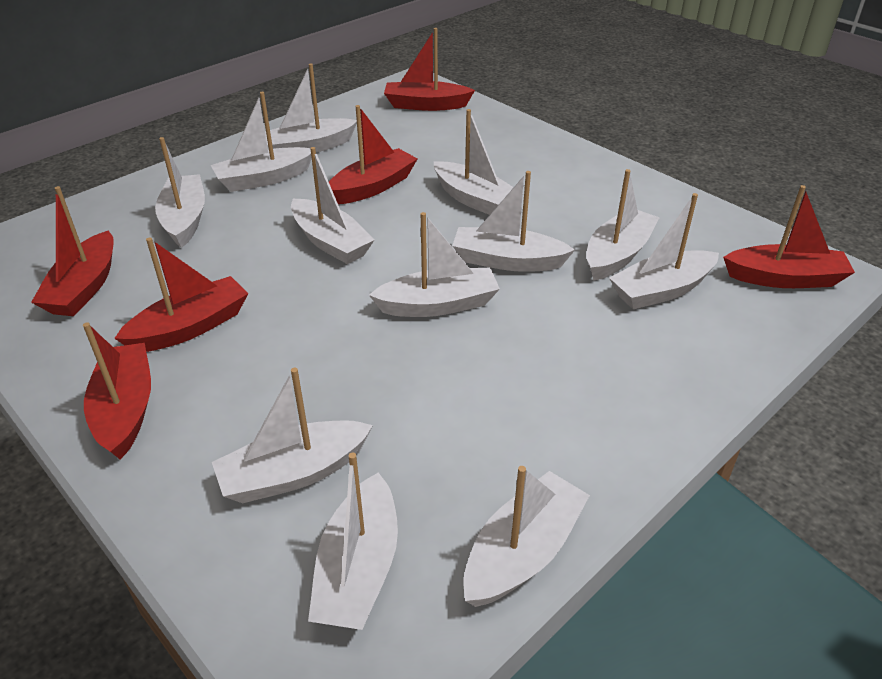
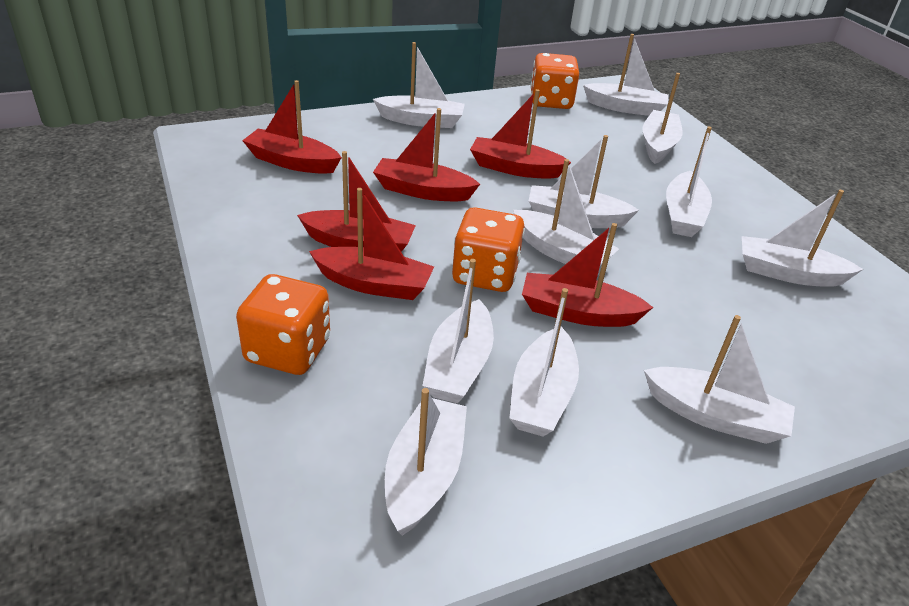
orange dice: none = 0 -> [236,274,330,375] [452,207,525,292] [530,53,579,109] = 3
white boat: [155,137,205,248] [211,92,312,192] [212,368,373,503] [265,63,357,153] [291,147,374,264] [308,452,398,630] [369,212,500,317] [434,109,524,215] [452,171,575,272] [463,466,590,607] [586,169,660,281] [609,193,719,309] = 12 -> [373,42,465,128] [385,388,467,536] [423,259,494,403] [509,288,579,437] [513,159,619,266] [529,135,639,228] [583,34,669,116] [643,73,683,164] [644,315,795,444] [666,126,712,237] [742,190,863,287] = 11

